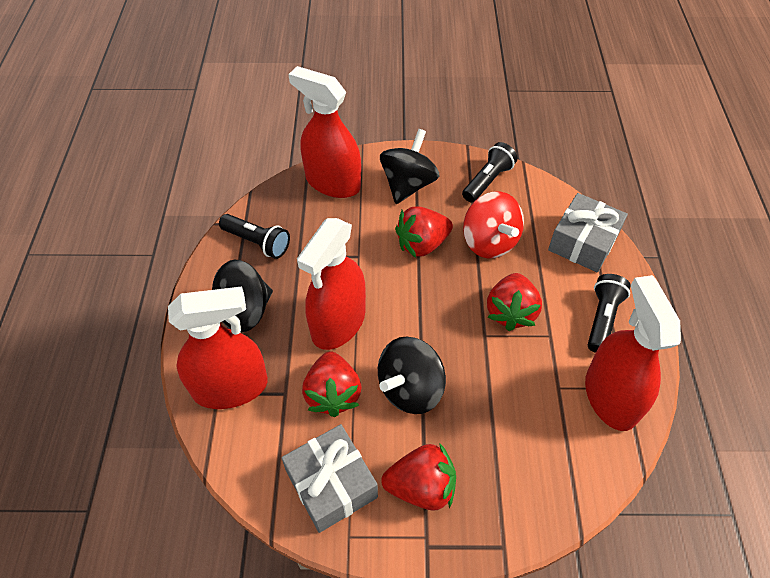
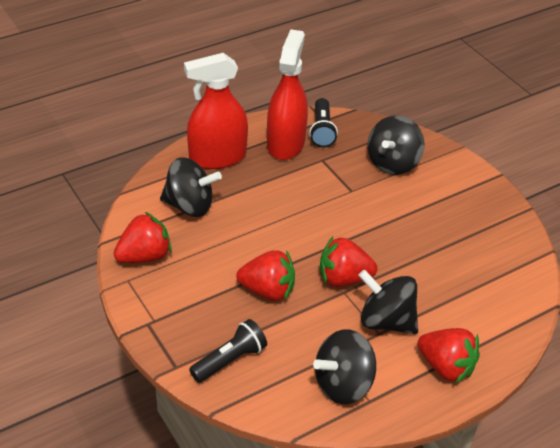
black flashlight: [219,214,290,259] [462,142,518,202] [588,274,631,353] = 3 -> [189,319,267,383] [309,98,338,147] = 2
black spinning top: [212,260,273,332] [378,336,446,414] [380,129,440,204] = 3 -> [160,157,222,217] [313,329,376,404] [358,270,418,334] [367,116,425,175] = 4
grey gift: [282,424,378,533] [548,193,628,272] = 2 -> none = 0
red spinning top: [463,191,524,258] = 1 -> none = 0
red spray bottle: [168,287,268,409] [288,66,361,198] [297,218,366,350] [585,275,681,431] = 4 -> [184,53,248,169] [267,29,308,160] = 2

